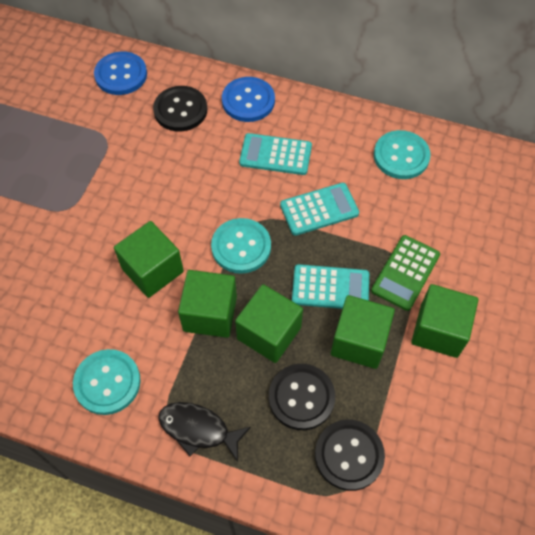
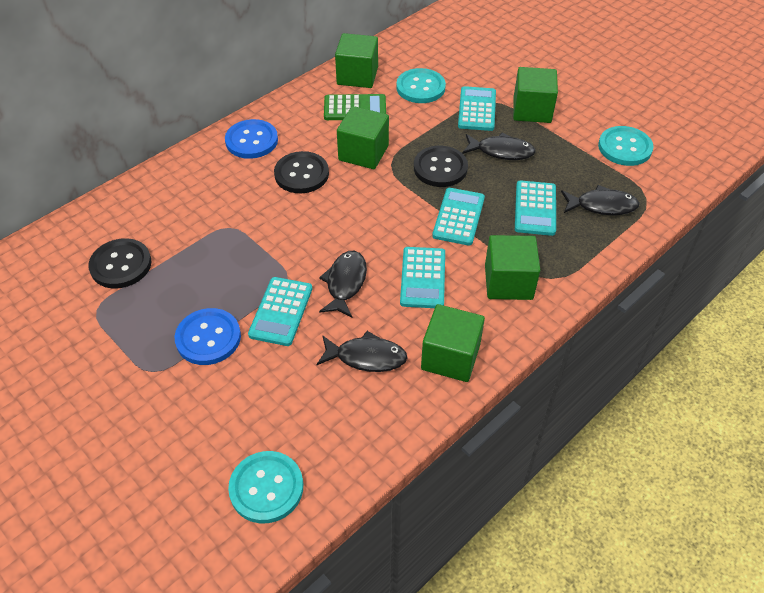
black fish: [158,402,251,462] = 1 -> [316,331,407,372] [319,251,367,318] [462,133,536,160] [561,185,639,215] = 4
turquoise calculator: [239,133,312,175] [280,183,359,236] [292,264,369,309] = 3 -> [248,277,312,346] [400,247,445,308] [432,188,485,246] [458,86,496,131] [515,181,556,236] = 5

